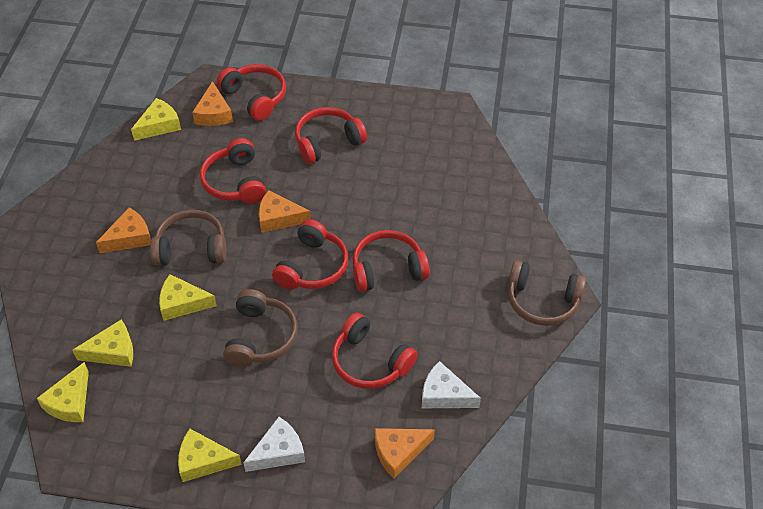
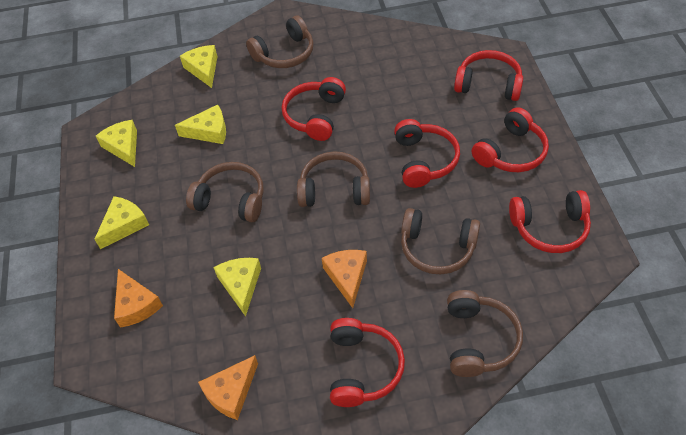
brown headphones: [150,210,226,266] [223,289,298,367] [508,260,586,326] = 3 -> [186,162,264,223] [246,16,314,68] [297,151,370,207] [401,208,480,274] [447,290,523,377] = 5
orange cheese: [96,208,151,253] [192,81,233,126] [259,190,311,233] [375,428,435,479] = 4 -> [114,269,163,328] [198,355,258,420] [322,250,367,308] = 3
white cheese: [243,417,305,472] [422,361,481,408] = 2 -> none = 0

